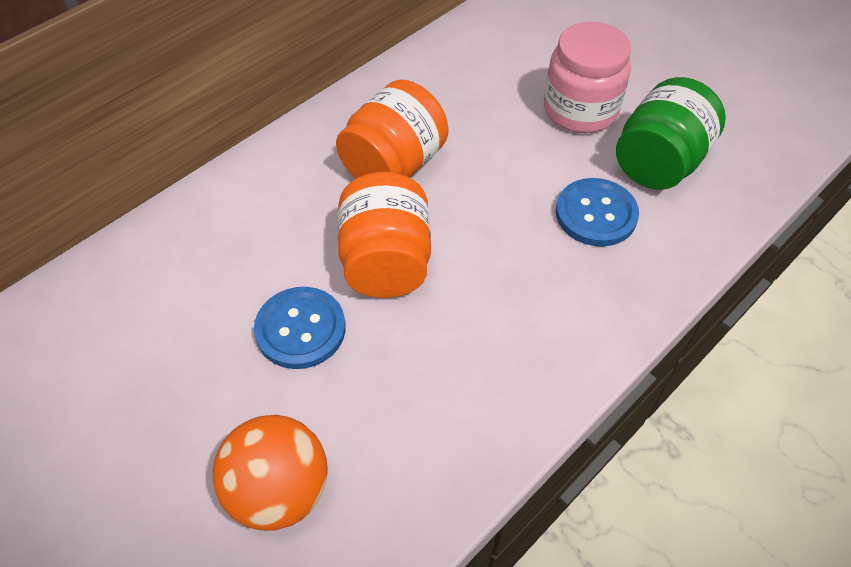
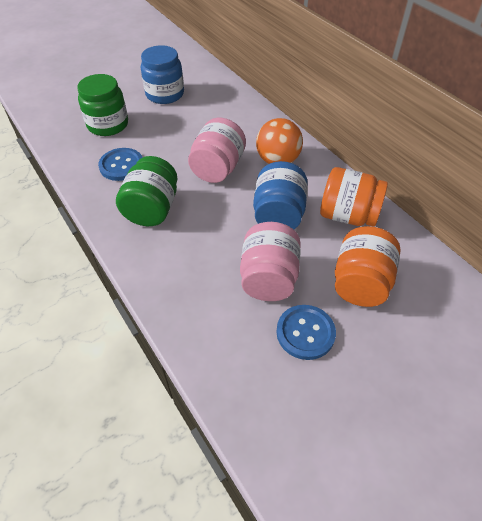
blue jar: none = 0 -> [141,45,184,104] [253,161,308,229] = 2
green jar: [616,77,726,190] = 1 -> [77,74,128,136] [116,156,178,226] = 2
pink jar: [544,22,631,133] = 1 -> [188,118,246,183] [240,222,301,301] = 2

